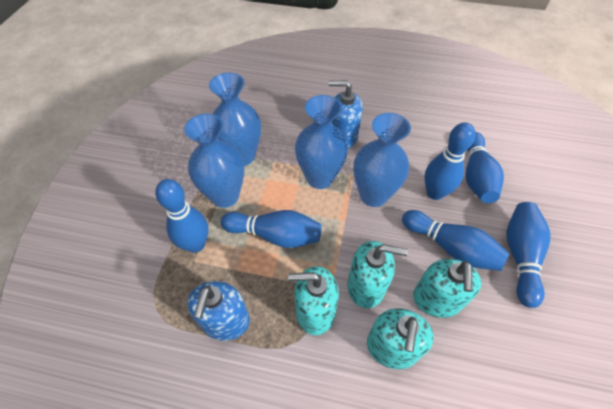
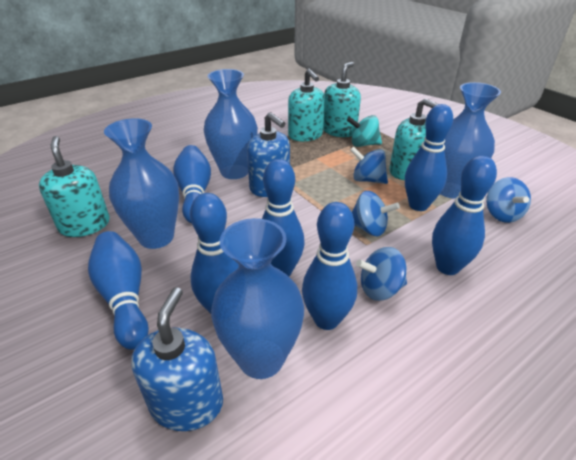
blue bowling pin: [155,179,209,253] [221,210,321,248] [402,210,510,271] [424,122,476,200] [465,132,504,203] [506,202,551,308] = 6 -> [88,231,149,350] [173,145,211,223] [190,193,239,314] [262,159,304,276] [302,202,357,330] [405,104,453,211] [432,155,497,275] = 7
blue spinning top: none = 0 -> [350,146,388,184] [352,191,400,236] [356,247,407,301] [486,177,531,223] = 4
turquoise spinning top: none = 0 -> [347,115,382,147] = 1

